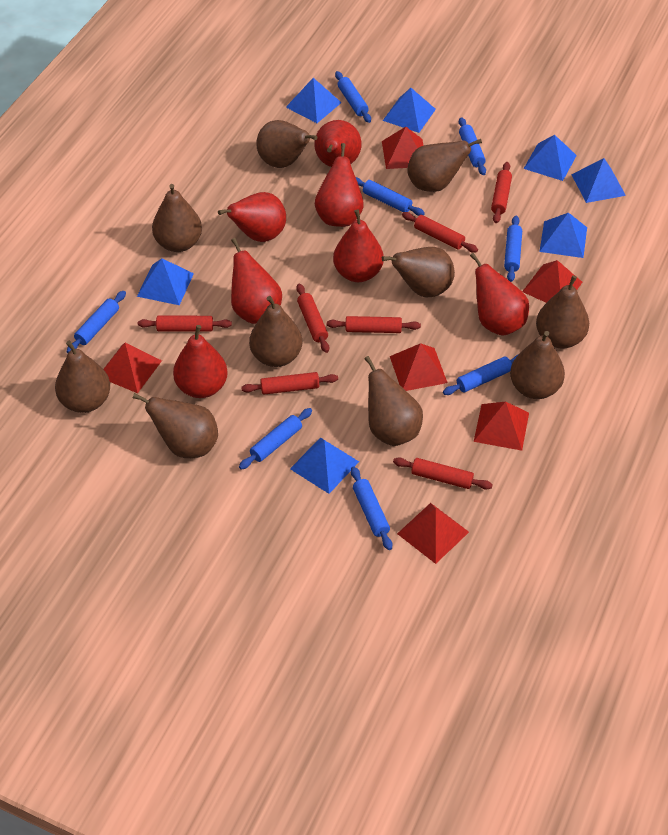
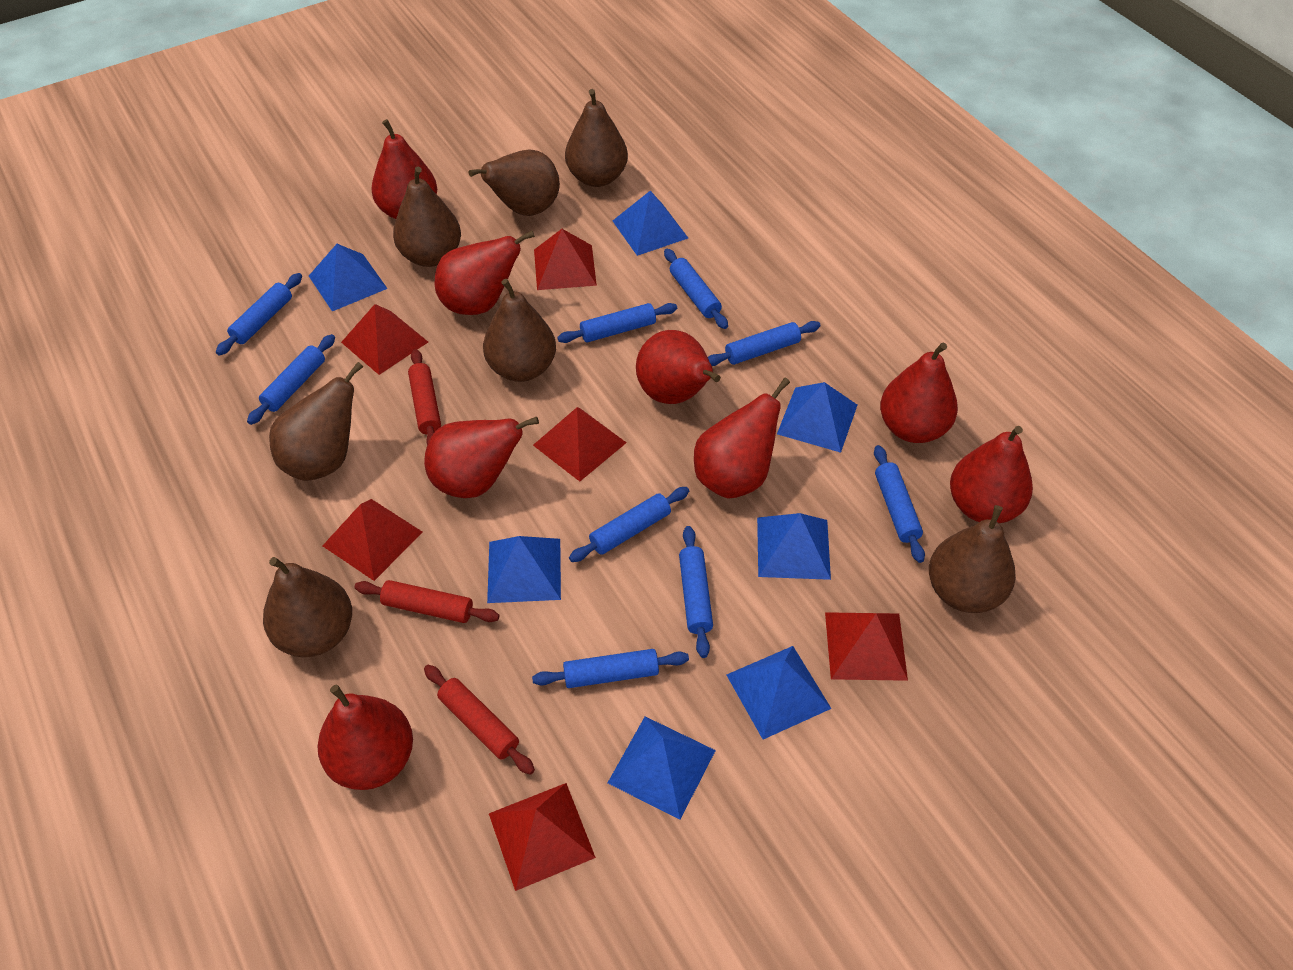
blue rolling pin: [67,291,126,353] [239,408,312,470] [335,71,371,123] [351,466,392,550] [356,177,425,216] [443,354,519,395] [459,117,486,175] [504,216,522,282] = 8 -> [216,273,302,356] [247,334,335,425] [532,649,689,688] [557,303,677,343] [569,487,689,562] [664,249,728,329] [679,526,713,658] [708,321,821,366] [874,445,925,563] = 9
brown pear: [55,341,110,413] [133,393,218,458] [152,184,202,252] [249,296,302,367] [256,120,317,168] [364,356,423,446] [382,247,455,297] [407,139,482,192] [510,331,565,399] [536,275,589,349] = 10 -> [263,557,352,657] [269,362,363,481] [393,167,461,267] [469,149,560,216] [483,279,556,382] [565,89,628,187] [929,505,1016,613] = 7
red pear: [173,325,228,398] [218,192,286,242] [231,238,282,324] [314,120,362,167] [315,143,364,227] [333,210,384,282] [470,253,529,336] = 7 -> [318,685,413,790] [371,119,437,219] [424,417,539,498] [434,231,535,315] [636,330,721,404] [694,378,790,499] [880,343,958,443] [950,426,1033,523] = 8
red rolling pin: [138,316,232,332] [241,372,338,395] [296,284,329,353] [327,316,421,333] [393,457,493,490] [402,212,478,253] [491,162,512,223] = 7 -> [355,580,499,623] [408,349,441,445] [424,665,535,775] = 3

